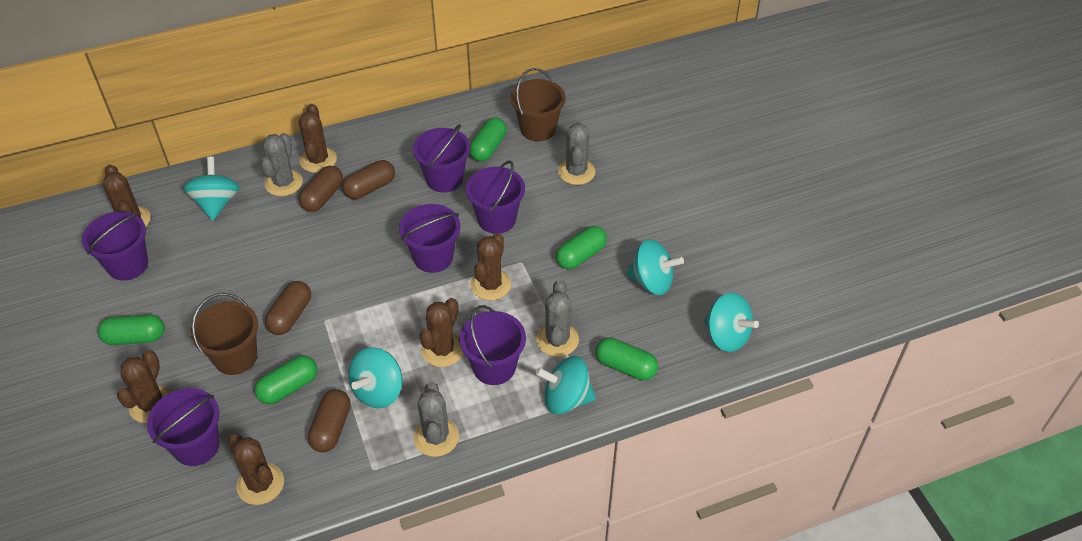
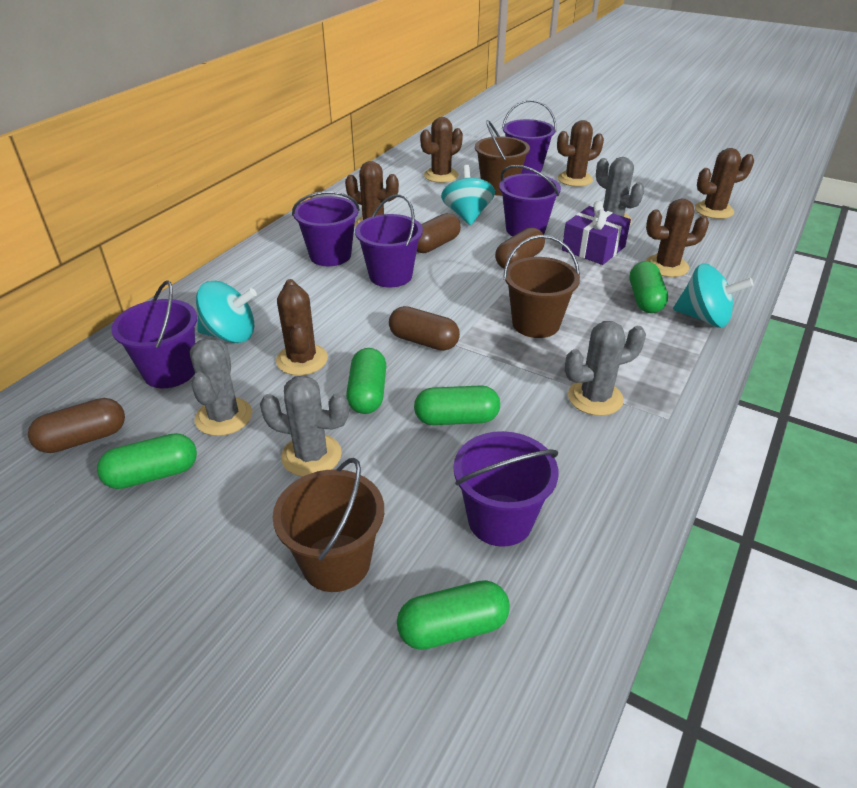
brown bucket: [191,293,258,375] [511,68,566,141] = 2 -> [273,458,384,592] [475,120,530,196] [503,235,580,338] = 3
purple gift: none = 0 -> [562,201,631,265] = 1
turquoise spinning top: [183,157,240,221] [348,347,402,408] [535,356,596,415] [626,239,684,295] [704,292,759,352] = 5 -> [196,281,257,343] [441,165,495,225] [673,263,754,327] = 3

